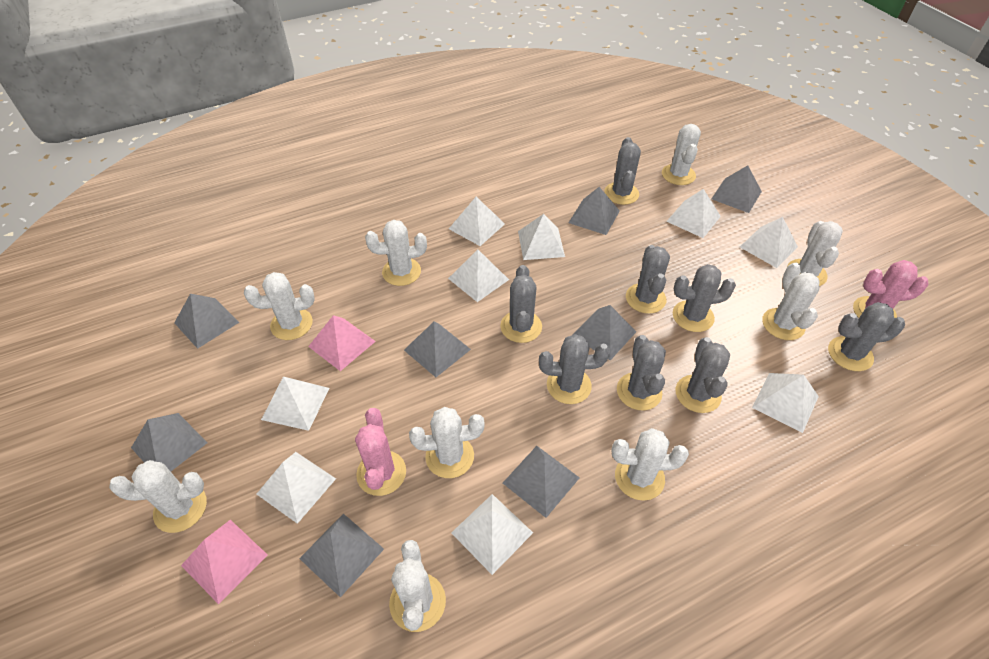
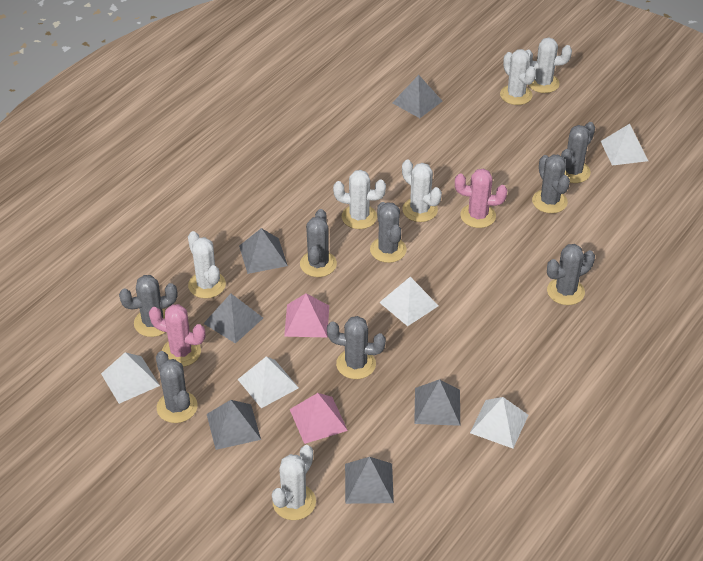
grey pyramid: [131,413,207,472] [174,294,239,349] [299,514,384,597] [404,321,471,377] [503,446,580,518] [569,187,620,235] [573,305,636,360] [711,165,762,213] = 8 -> [203,294,263,344] [207,400,261,450] [239,228,288,274] [345,457,394,504] [392,75,442,118] [414,379,460,426] = 6
white cactus: [109,460,207,533] [244,272,315,340] [365,220,427,286] [389,540,446,632] [409,407,484,478] [611,428,689,501] [662,124,701,185] [762,263,820,340] [788,221,843,286] = 9 -> [188,231,226,299] [272,445,316,520] [333,170,386,229] [402,160,442,222] [500,49,536,105] [526,38,572,93] = 6
white pyramid: [257,452,336,524] [261,376,329,431] [448,250,509,302] [449,197,505,246] [451,494,533,575] [518,214,565,260] [666,189,721,238] [740,217,798,268] [752,373,819,433] = 9 -> [101,352,160,404] [237,356,299,408] [379,277,439,326] [470,397,528,449] [601,124,648,166] = 5

